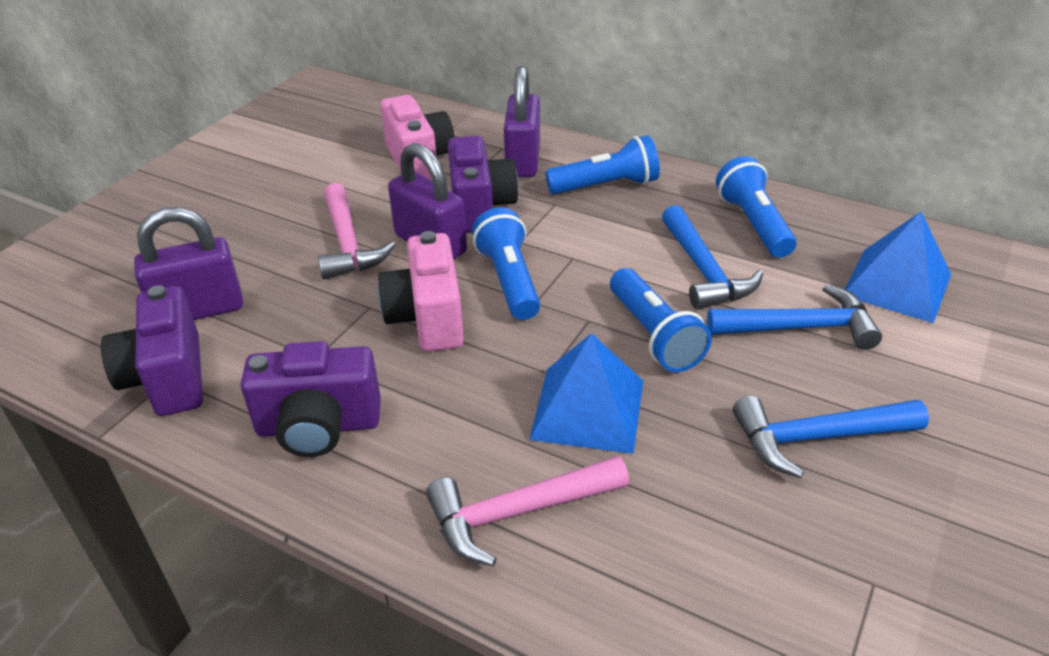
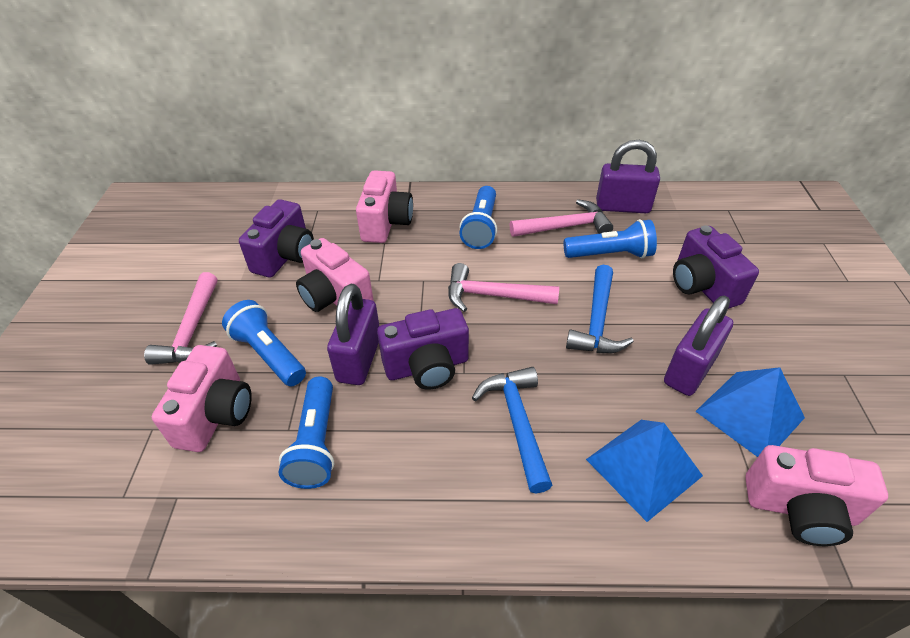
blue hammer: [662,205,763,310] [707,284,882,350] [733,396,929,478] = 3 -> [472,367,553,493] [566,265,634,353] = 2
pink camera: [378,231,464,352] [381,95,454,179] = 2 -> [152,345,252,452] [296,238,374,312] [356,170,413,243] [745,445,888,546] = 4
pink hammer: [318,183,395,279] [426,456,629,567] = 2 -> [144,272,217,365] [448,263,559,312] [510,199,613,237] = 3

